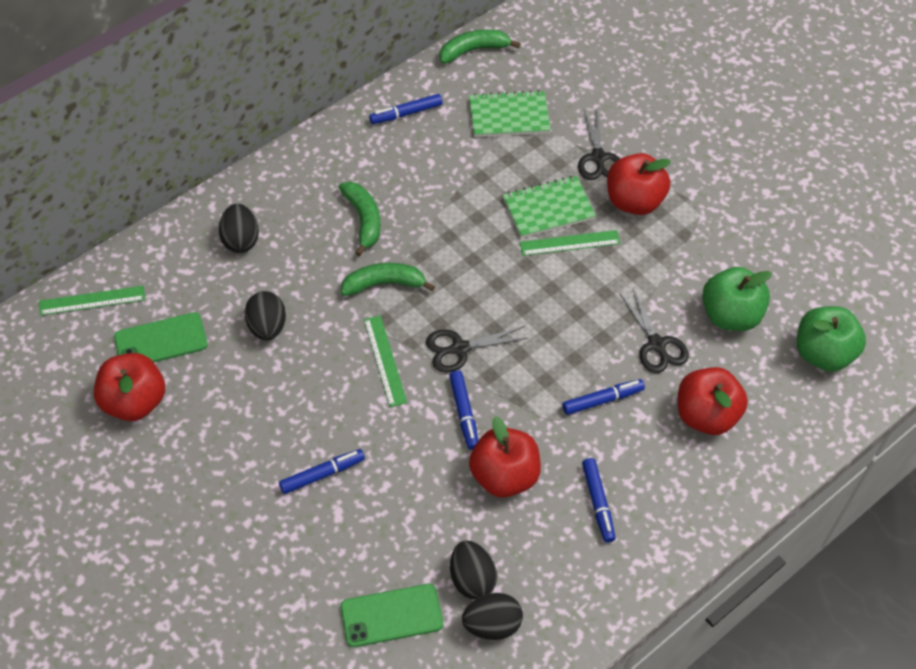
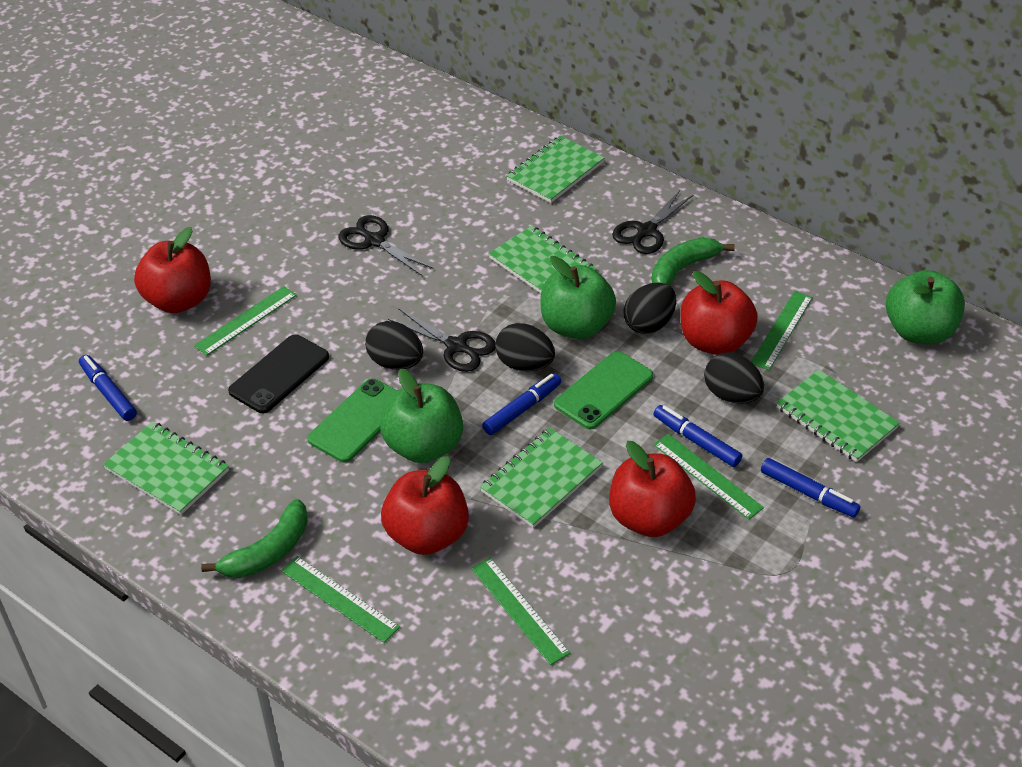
black phone: none = 0 -> [228,334,329,413] = 1
blue marker: [279,449,365,494] [369,94,443,124] [449,371,478,450] [562,379,645,415] [582,458,615,543] = 5 -> [79,355,137,421] [482,373,561,435] [654,405,742,467] [761,458,860,518] = 4
green apple: [702,267,772,331] [797,306,866,372] = 2 -> [380,368,463,463] [541,256,616,339] [886,270,965,344] = 3
green banana: [339,182,380,256] [341,263,435,296] [440,29,520,64] = 3 -> [201,499,308,578] [652,237,735,286] = 2
green notebook: [469,90,551,137] [503,176,596,238] = 2 -> [103,421,229,515] [480,428,603,528] [488,226,596,293] [506,136,604,203] [777,370,900,462] = 5
green ruler: [39,286,145,316] [364,316,407,407] [519,230,621,256] = 3 -> [194,286,297,356] [281,556,400,643] [471,557,570,665] [654,434,764,519] [751,291,813,370] = 5

